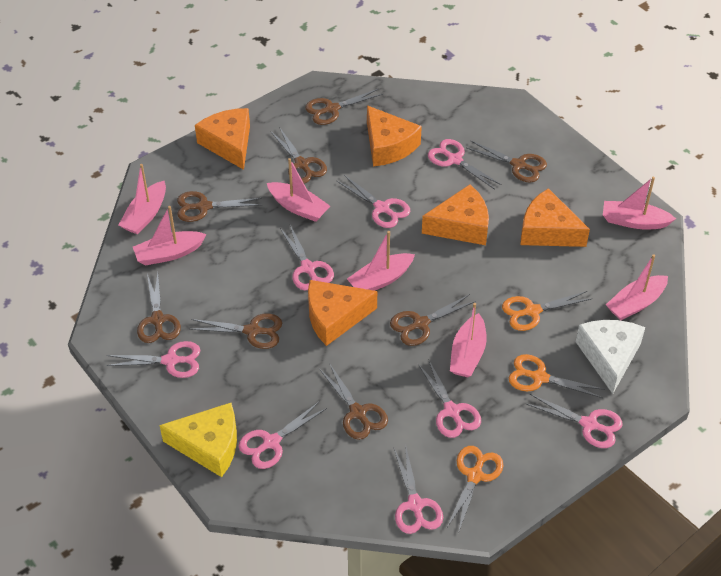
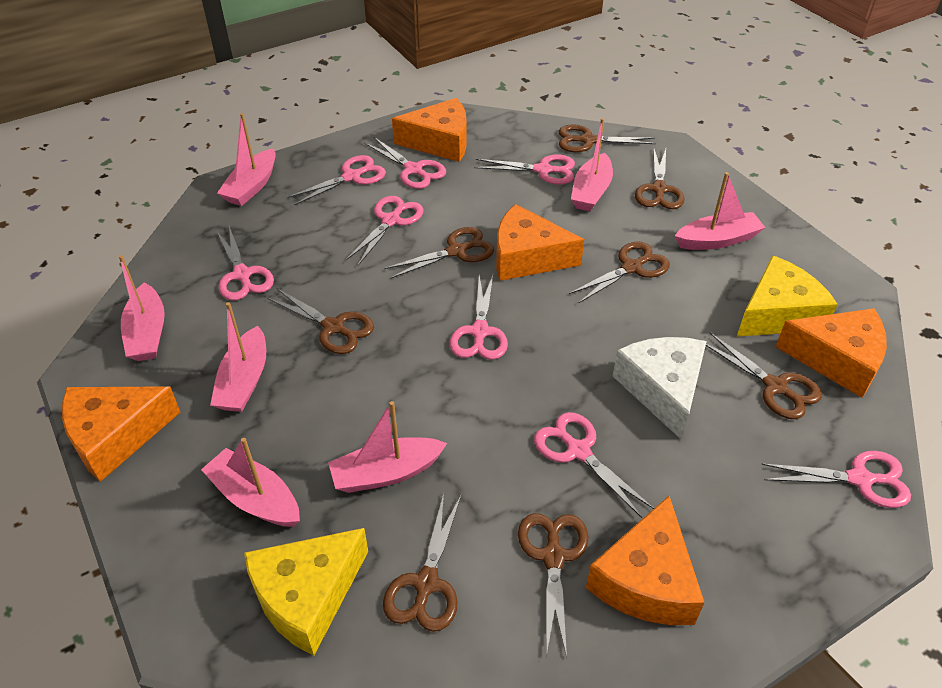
orange scissors: [446,446,503,533] [502,291,591,331] [509,354,605,398] = 3 -> none = 0
yellow cheese: [159,403,237,477] = 1 -> [244,528,368,656] [737,255,838,337] = 2

